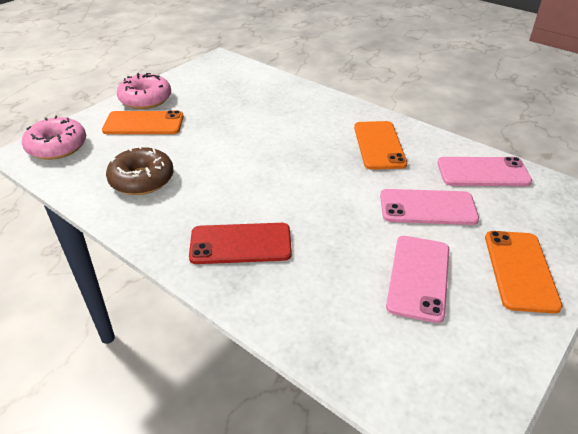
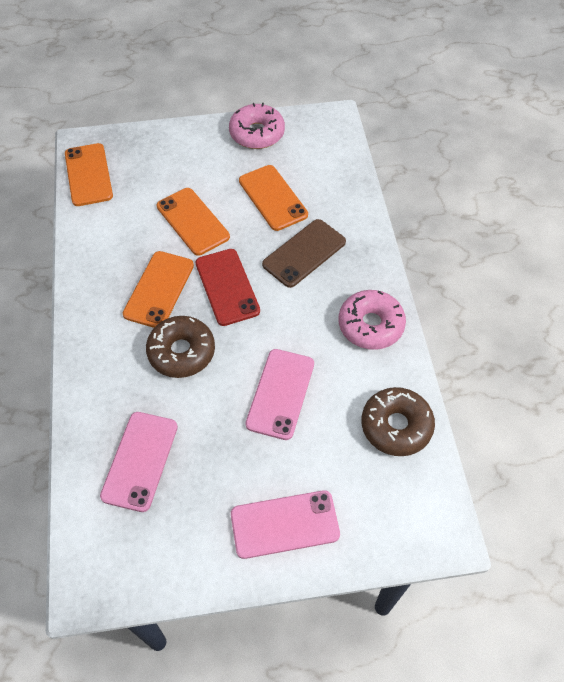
brown donut: [106,146,174,195] = 1 -> [146,316,215,378] [361,387,435,456] = 2
brown phone: none = 0 -> [262,219,346,288] = 1
orange phone: [102,110,184,134] [354,121,407,170] [485,231,563,313] = 3 -> [65,143,113,206] [123,251,194,328] [157,188,230,256] [239,165,308,231] = 4

